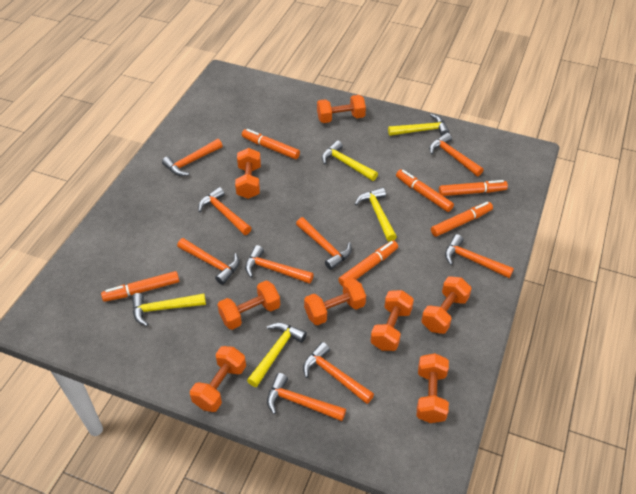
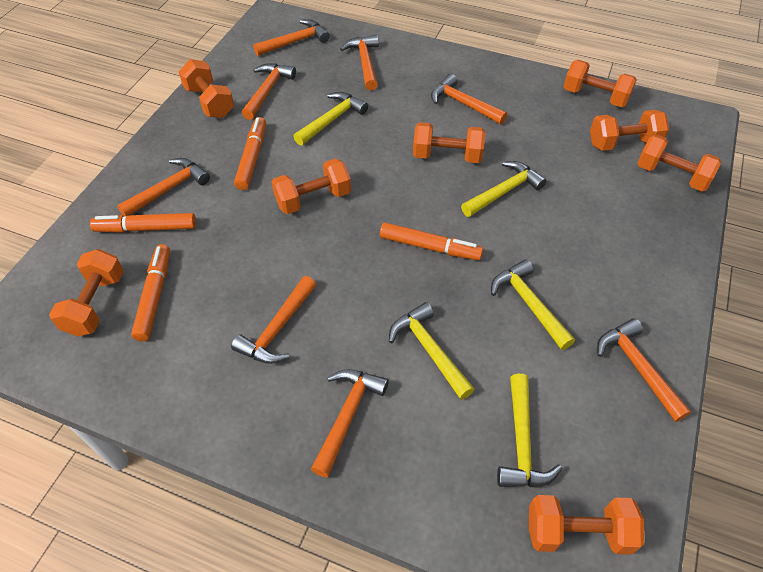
orange hammer: [162,139,223,176] [177,238,240,285] [198,187,252,235] [245,245,314,284] [267,373,346,421] [296,217,352,270] [303,342,374,404] [429,133,483,176] [445,234,514,278] = 9 -> [117,158,210,216] [231,276,316,364] [242,63,296,120] [253,19,330,56] [311,369,389,478] [340,35,379,90] [431,74,507,124] [597,318,691,422] = 8
orange marker: [101,271,179,302] [242,129,300,159] [338,240,398,286] [396,170,454,212] [431,202,493,237] [439,180,508,196] = 6 -> [90,213,196,233] [131,244,170,341] [234,117,266,190] [380,222,483,260] = 4

